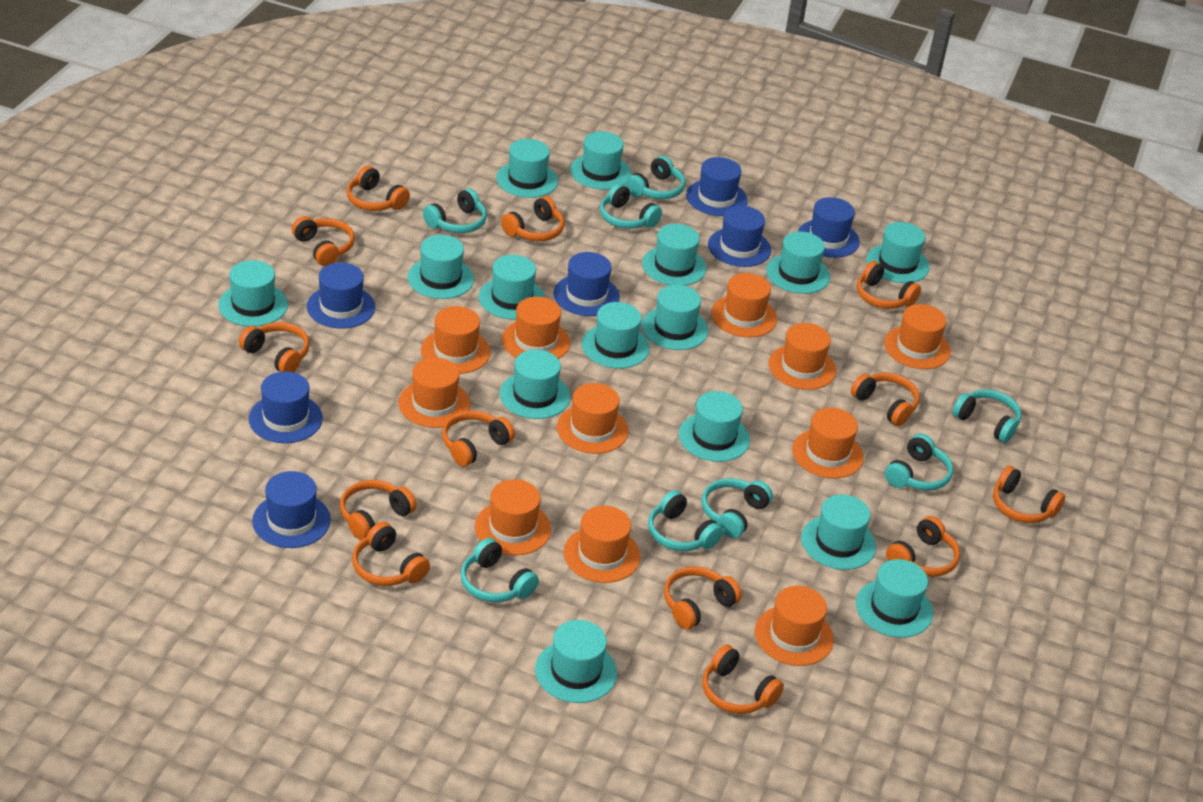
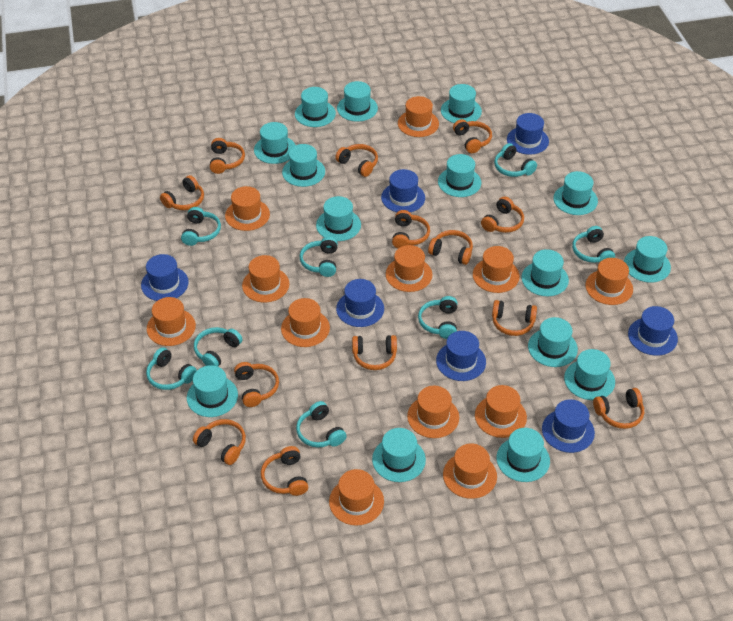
orange hat: [399,357,470,428] [421,306,491,374] [475,479,551,556] [502,297,570,359] [557,383,629,454] [564,506,641,583] [711,273,777,337] [755,586,834,666] [769,323,836,390] [792,408,864,478] [884,304,951,369] = 11 -> [147,297,196,346] [225,186,270,231] [242,255,289,302] [281,298,330,347] [329,469,384,526] [386,245,432,292] [398,96,439,137] [407,386,459,438] [443,444,497,499] [473,246,520,293] [475,385,527,438] [586,258,633,305] = 12

